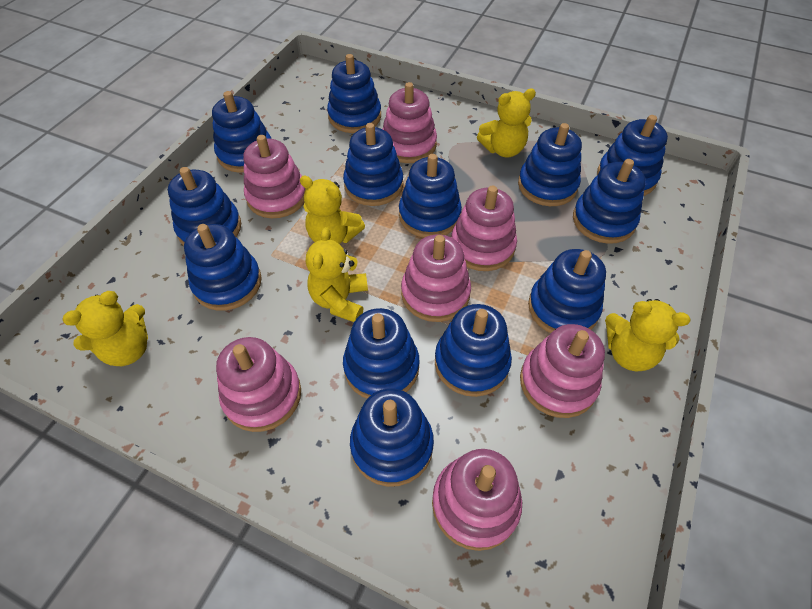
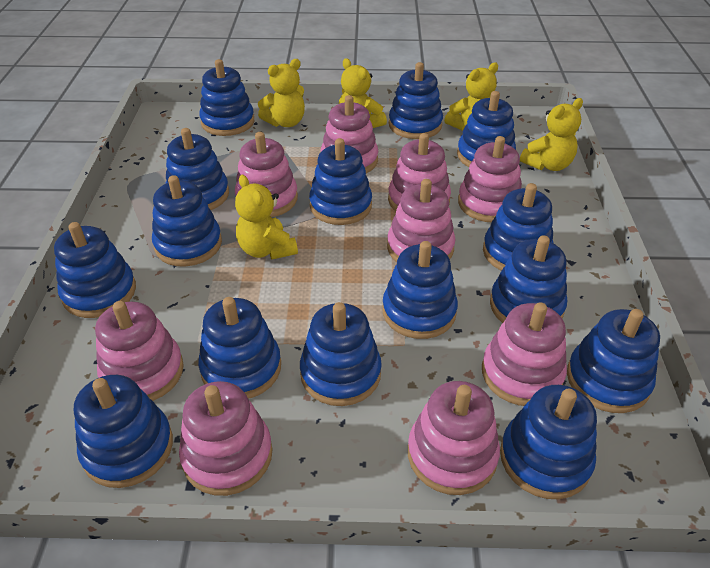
blue stacking toy: [168,167,241,245] [184,224,262,311] [212,91,271,173] [327,54,381,133] [343,123,403,206] [343,308,419,399] [350,388,434,487] [399,154,462,238] [435,304,512,397] [518,123,582,206] [528,249,606,333] [573,159,646,244] [597,115,668,196] = 13 -> [54,222,136,318] [74,375,173,488] [152,175,222,267] [165,128,229,210] [198,297,281,399] [199,59,254,136] [300,302,382,406] [309,138,372,225] [382,241,458,339] [389,62,443,139] [457,91,516,167] [483,183,554,271] [490,235,567,323] [500,385,597,499] [567,309,660,413] = 15
pink stacking toy: [216,337,301,432] [243,135,306,218] [383,82,437,163] [401,235,471,322] [432,449,522,551] [451,186,517,271] [520,324,605,418] = 7 -> [95,301,184,401] [179,381,273,496] [235,132,298,217] [321,95,378,173] [387,179,455,262] [388,133,451,211] [408,381,500,495] [458,136,522,222] [482,302,567,406] = 9

